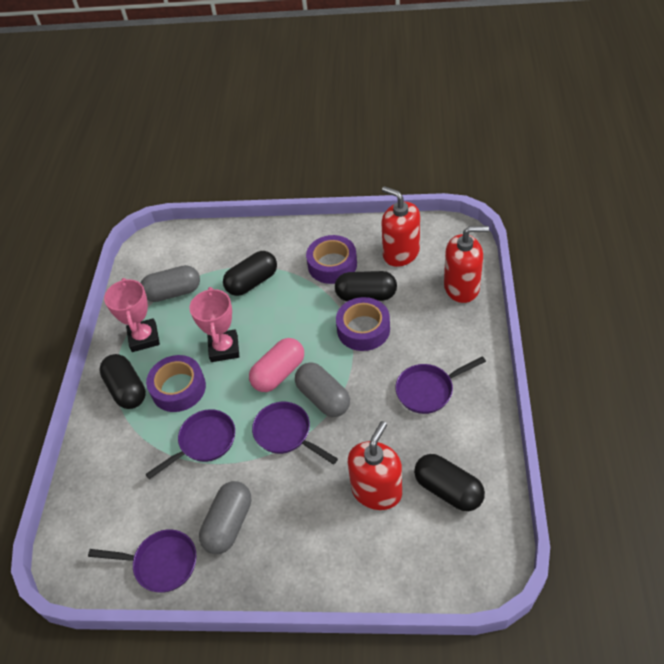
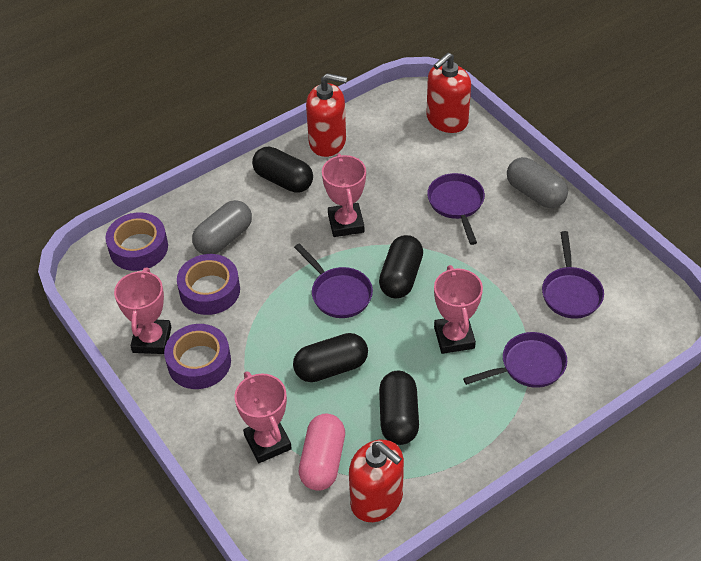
grey capsule: [141,265,200,302] [199,481,251,554] [295,363,350,417] = 3 -> [192,200,252,254] [507,157,568,208] = 2
pink trophy: [104,278,160,352] [189,287,239,362] = 2 -> [114,268,171,354] [234,371,292,463] [322,153,366,237] [434,265,483,354] = 4

